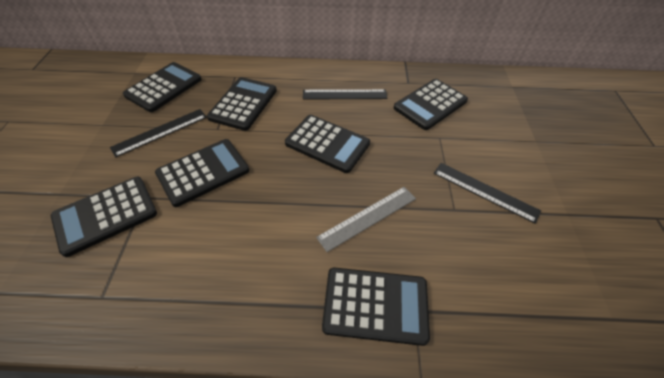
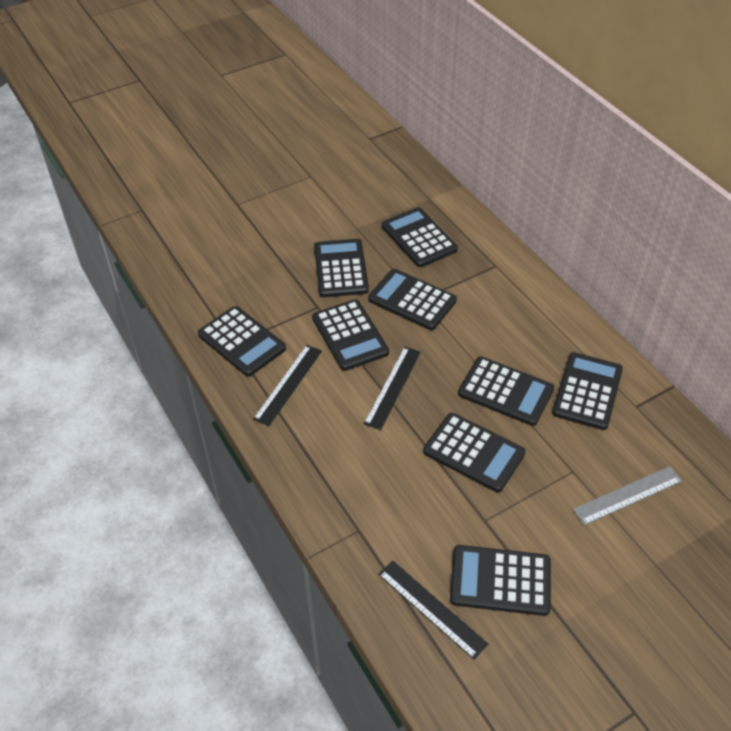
black calculator: [51,177,157,257] [123,62,202,112] [155,139,249,207] [207,77,277,131] [285,115,370,173] [322,267,430,346] [394,79,468,130] = 7 -> [198,306,286,377] [312,299,389,371] [314,239,369,297] [368,269,457,330] [382,207,458,267] [423,413,526,492] [450,545,551,616] [458,356,554,426] [552,352,623,430] = 9

